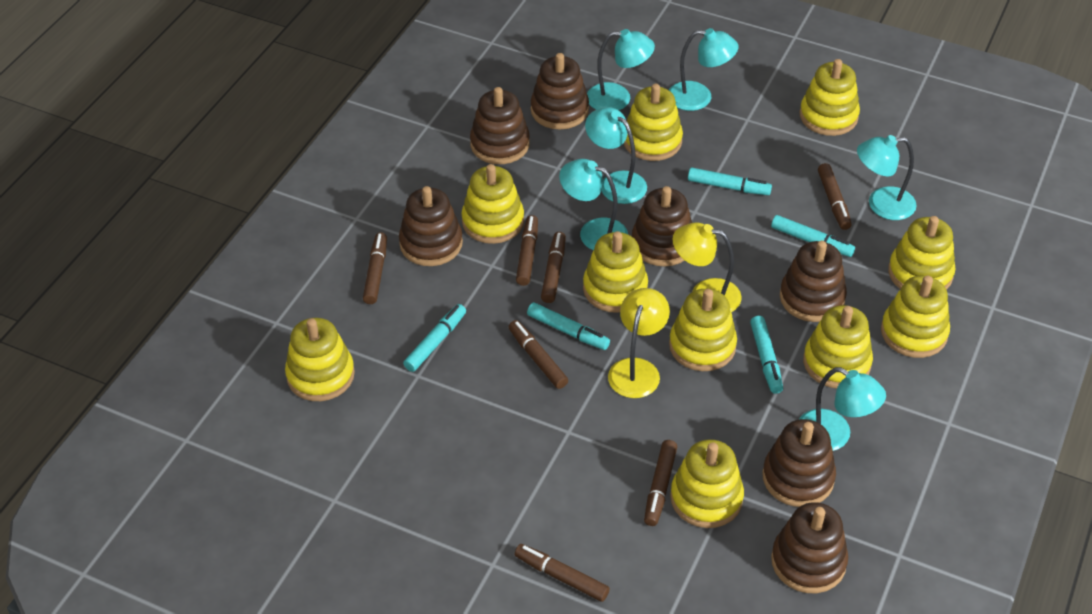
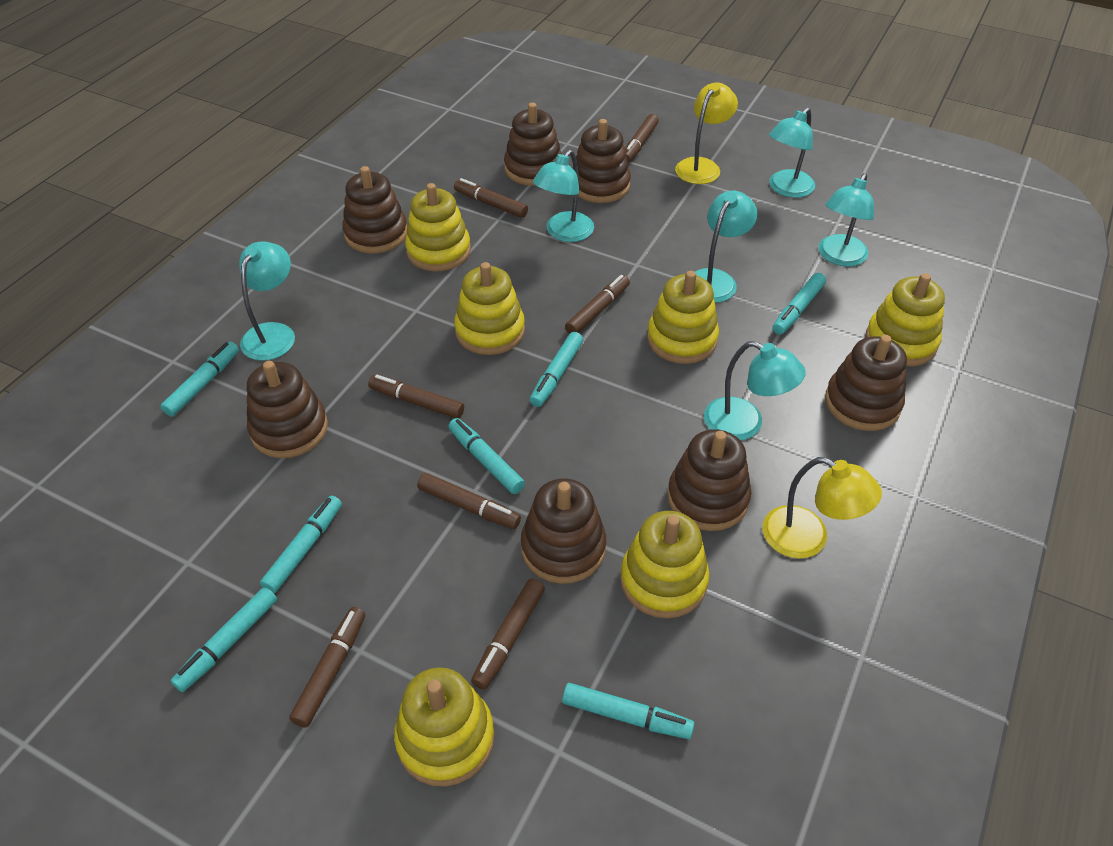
turquoise marker: [403,304,466,372] [527,302,610,350] [688,168,772,195] [750,316,783,394] [771,215,855,257] = 5 -> [160,342,239,417] [171,587,277,692] [260,496,342,593] [448,418,525,494] [530,332,583,407] [562,683,695,739] [773,273,826,335] = 7
yellow stacking toy: [285,318,355,401] [461,164,524,244] [583,231,648,313] [623,84,683,161] [669,289,737,371] [670,439,744,528] [800,59,860,136] [803,305,873,388] [881,276,950,358] [888,216,955,290] = 10 -> [394,667,494,787] [405,183,471,271] [454,262,525,355] [620,511,709,618] [647,271,719,364] [865,273,945,366] = 6

